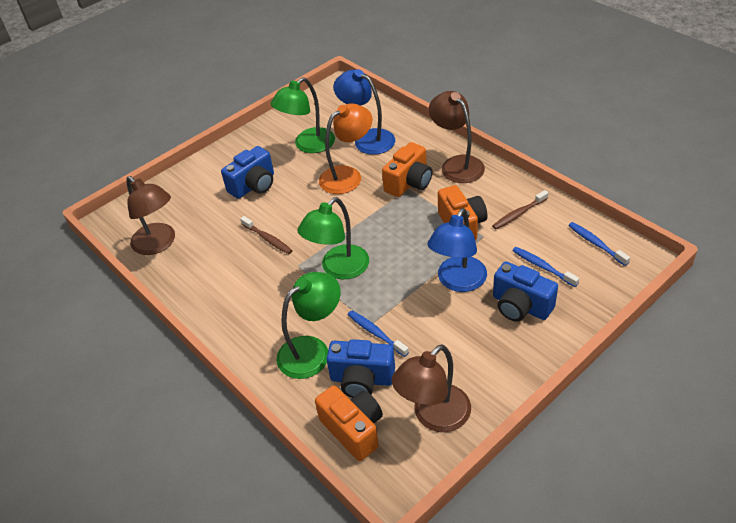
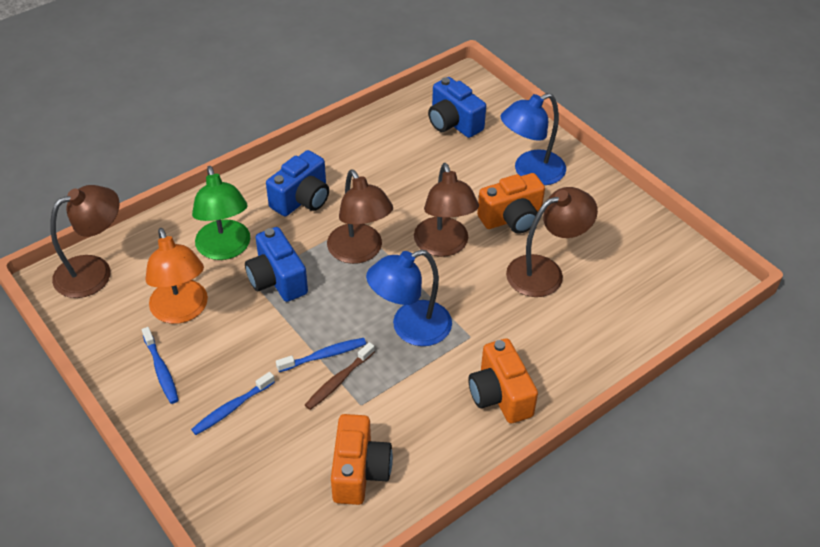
brown lamp: [127,176,175,255] [391,344,471,432] [429,91,485,183] = 3 -> [50,185,120,298] [327,169,393,264] [414,163,479,257] [506,187,598,297] = 4
brown toothbrush: [240,216,293,254] [492,190,549,229] = 2 -> [305,342,375,410] = 1
green lamp: [271,77,335,153] [277,272,340,379] [298,197,369,279] = 3 -> [192,166,250,260] = 1

